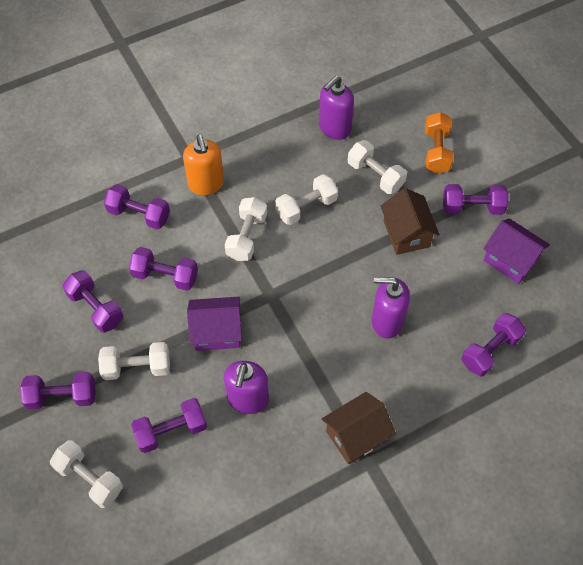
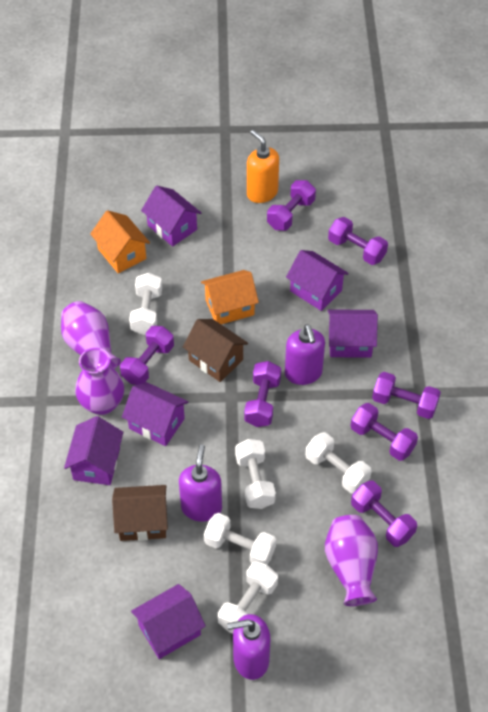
orange dumbbell: [425,112,453,174] = 1 -> none = 0
orange house: none = 0 -> [90,210,150,273] [201,270,259,324] = 2
purple house: [187,297,242,351] [483,218,550,284] = 2 -> [64,416,123,485] [122,382,188,446] [131,584,206,659] [141,186,201,247] [286,250,349,311] [328,309,378,358] = 6
purple vase: none = 0 -> [61,301,121,369] [75,348,124,415] [325,515,378,606] = 3

